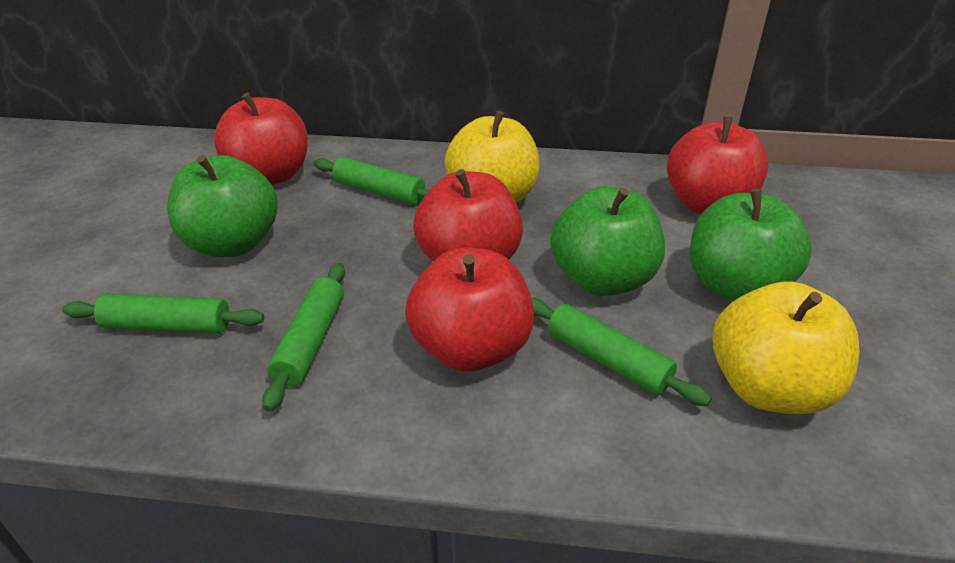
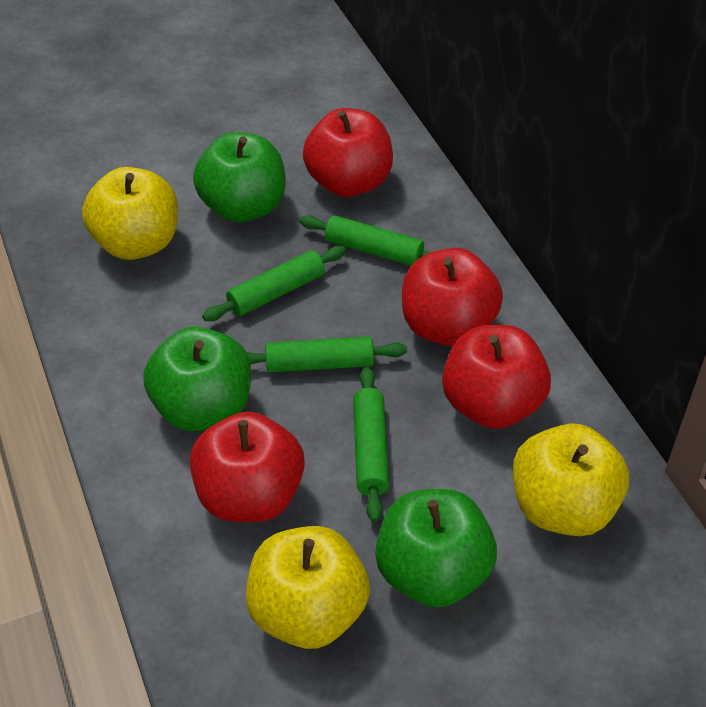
yellow apple: [445,111,540,203] [713,282,860,414] = 2 -> [82,167,178,260] [246,526,370,649] [513,423,629,536] = 3

